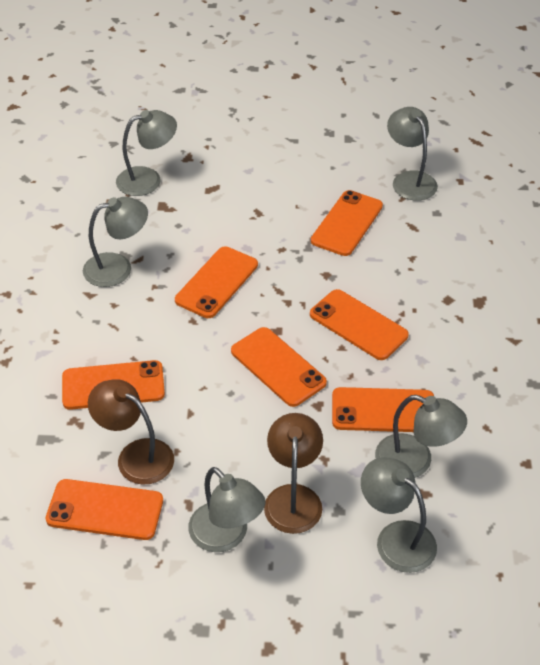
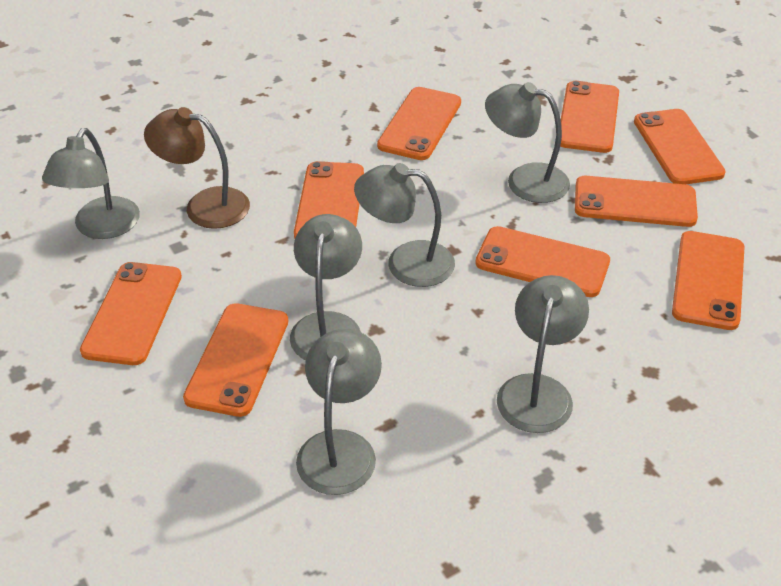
brown lamp: [88,379,174,485] [264,413,323,534] = 2 -> [144,107,250,229] = 1
orange phone: [45,479,163,540] [62,360,165,410] [175,246,258,318] [231,327,327,407] [310,289,409,360] [311,190,383,256] [332,387,434,432] = 7 -> [80,262,182,365] [183,303,288,417] [294,161,364,239] [377,87,461,160] [475,226,610,297] [560,81,619,153] [575,176,698,227] [634,109,726,184] [672,231,745,330] = 9

